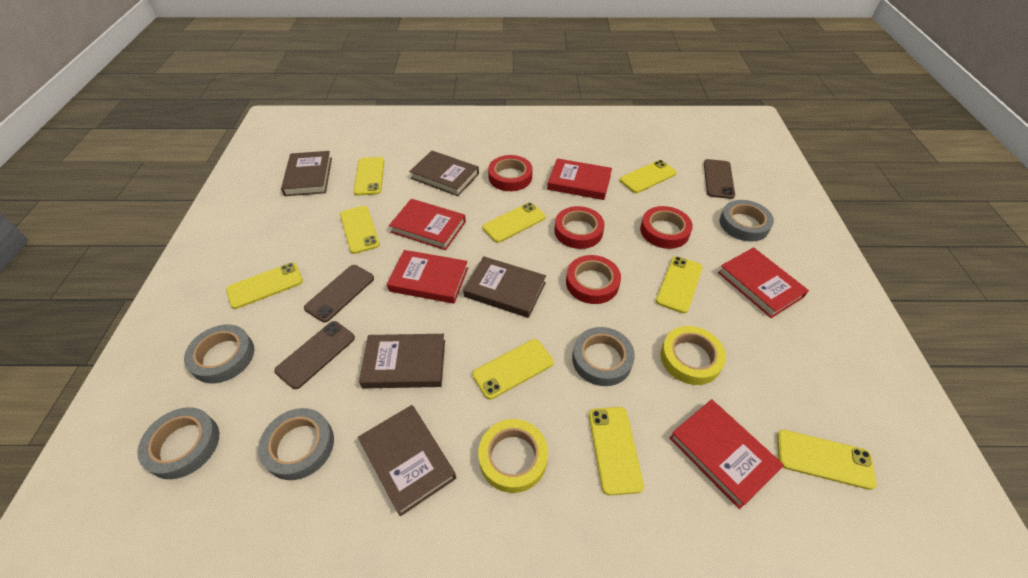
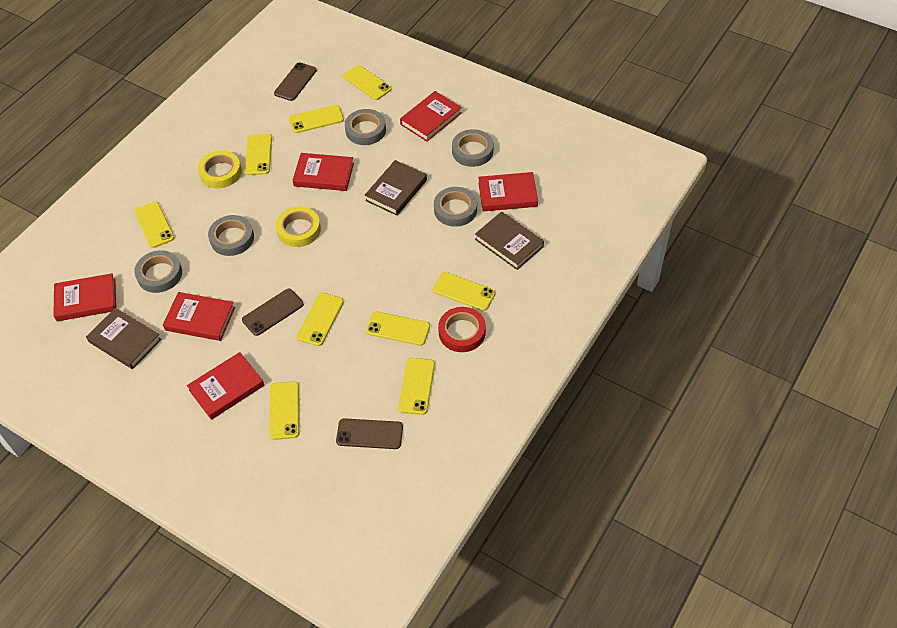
brown book: [281,151,332,196] [358,405,456,516] [359,334,445,389] [409,151,479,196] [463,256,546,318] = 5 -> [86,308,162,369] [365,160,427,216] [475,212,544,270] = 3
red book: [387,250,468,304] [389,199,466,250] [547,158,612,200] [669,399,784,509] [718,247,809,318] = 5 -> [53,273,116,321] [163,292,235,341] [187,352,264,420] [293,153,354,191] [400,91,462,142] [478,172,538,212] = 6
red tape: [488,155,533,191] [554,206,605,249] [566,255,621,304] [640,206,693,249] = 4 -> [438,307,486,352] = 1

